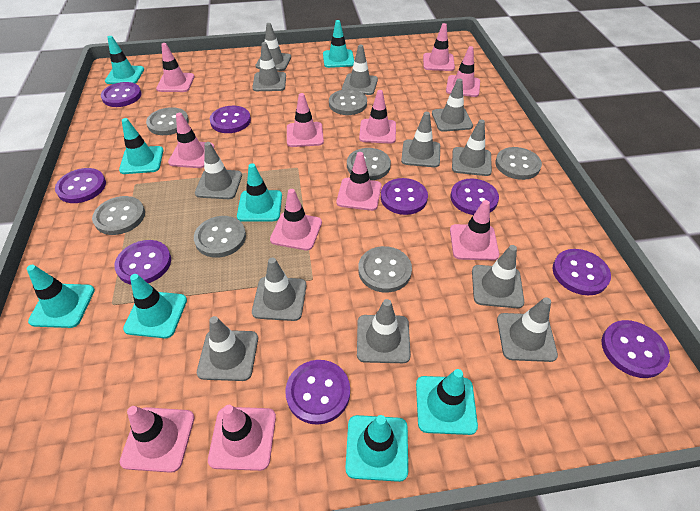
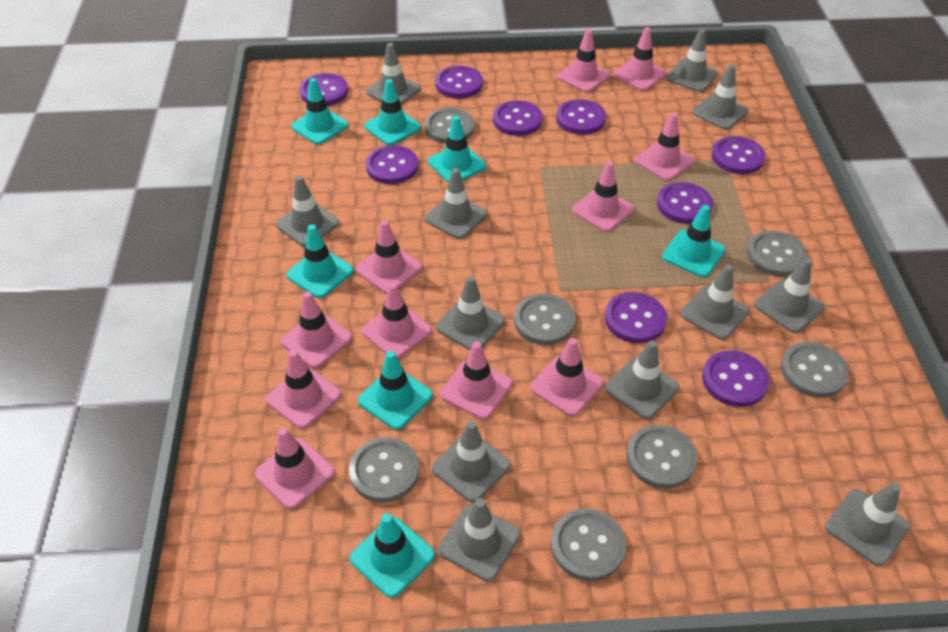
turquoise traffic cone: [27,265,95,328] [105,36,144,84] [119,118,163,174] [123,274,187,338] [237,163,282,222] [323,20,354,68] [345,415,408,482] [416,369,478,435] = 8 -> [287,224,354,298] [291,78,349,145] [350,513,435,598] [358,351,433,430] [364,79,421,145] [428,116,486,183] [662,205,725,277] = 7

